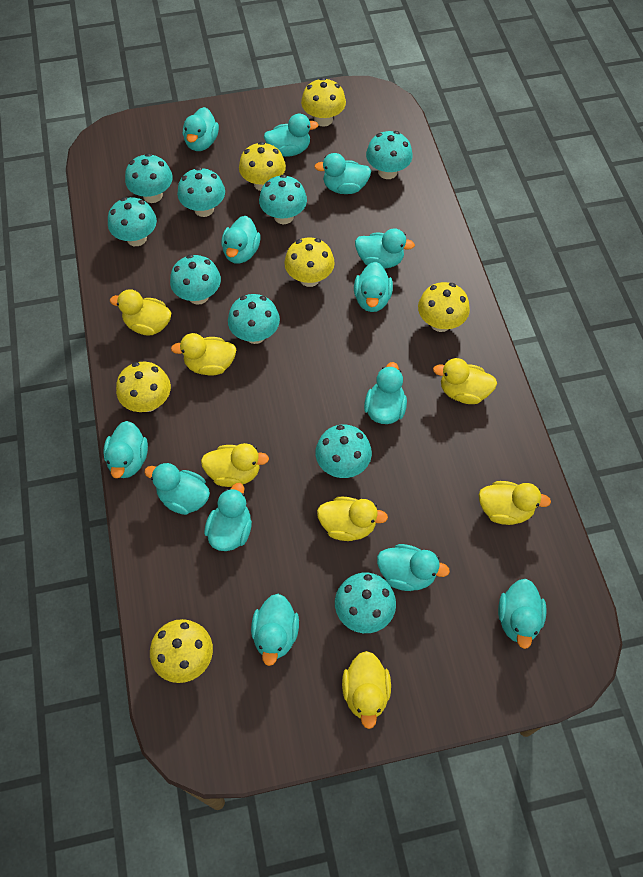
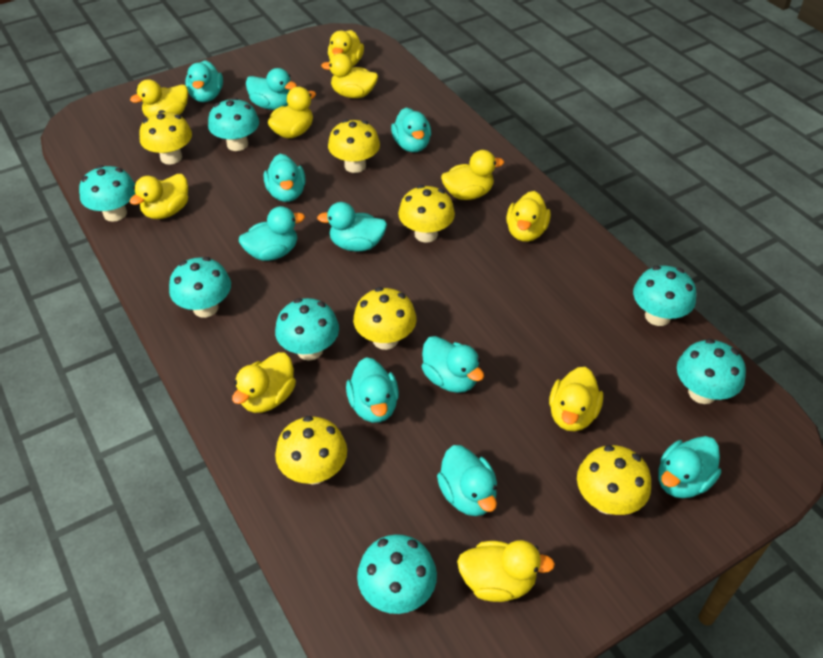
turquoise duck: [103,421,148,478] [144,463,210,515] [183,107,219,151] [204,483,252,551] [221,216,260,263] [251,594,299,666] [264,114,319,157] [314,153,371,194] [354,262,393,312] [355,229,415,269] [364,362,407,424] [377,544,450,591] [498,579,546,649] = 13 -> [185,60,223,102] [239,206,305,261] [246,68,297,110] [264,154,306,202] [317,202,387,252] [346,357,399,423] [391,108,431,152] [422,336,484,393] [437,445,497,516] [658,436,721,498] = 10
turquoise mushroom: [108,197,157,246] [125,153,173,203] [170,254,221,305] [177,167,225,217] [228,294,280,344] [259,174,307,224] [315,424,372,478] [335,573,396,633] [366,131,413,179] = 9 -> [79,165,135,222] [169,257,231,318] [208,97,259,151] [275,298,339,361] [357,534,437,614] [633,266,696,326] [677,339,746,404] = 7
yellow duck: [110,289,171,336] [171,333,236,376] [201,443,269,487] [317,497,388,541] [342,651,391,729] [433,358,497,404] [479,481,551,525] = 7 -> [129,174,188,219] [130,79,188,117] [232,352,296,413] [268,87,316,138] [321,53,378,98] [328,30,364,67] [441,150,504,200] [457,540,555,602] [506,191,551,242] [549,367,603,432] = 10

